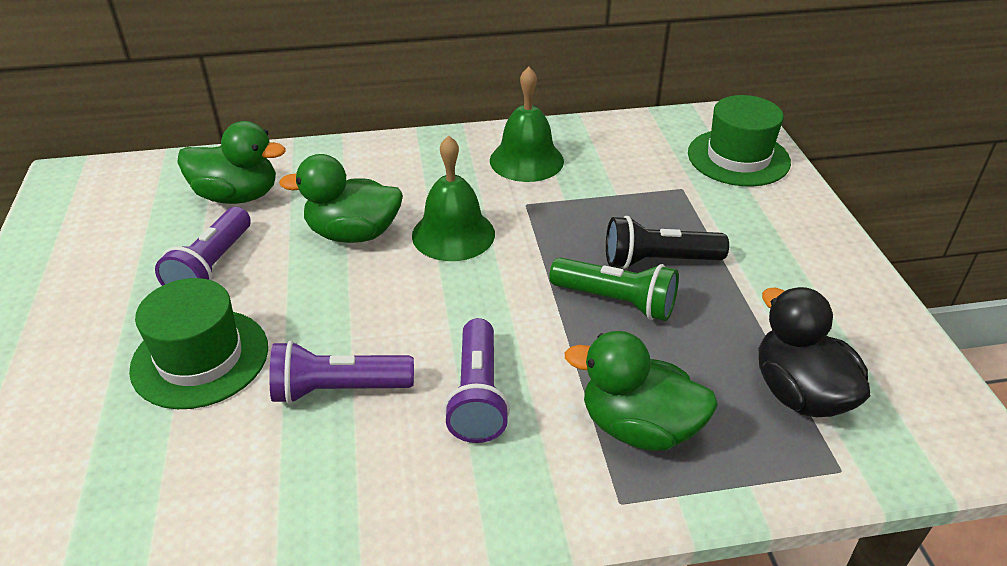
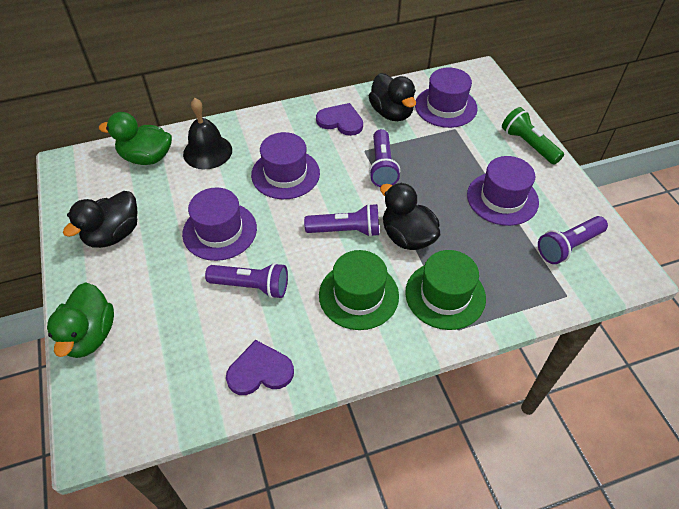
black bell: none = 0 -> [183,98,232,169] = 1
black duck: [759,287,870,417] = 1 -> [63,191,137,248] [369,73,416,121] [380,183,440,250] = 3
black flashlight: [606,216,729,269] = 1 -> none = 0
green bell: [412,135,495,261] [490,67,564,182] = 2 -> none = 0
green duck: [177,121,286,204] [279,154,403,243] [564,331,718,451] = 3 -> [47,282,114,358] [99,112,172,165] = 2
purple flashlight: [155,207,251,286] [269,341,414,404] [444,318,510,443] = 3 -> [205,263,288,299] [304,204,379,237] [369,129,400,187] [538,216,608,264] = 4
purple hat: none = 0 -> [182,187,257,261] [251,132,320,199] [415,67,478,128] [467,156,539,226] = 4
purple heart: none = 0 -> [226,340,294,395] [316,103,363,136] = 2

